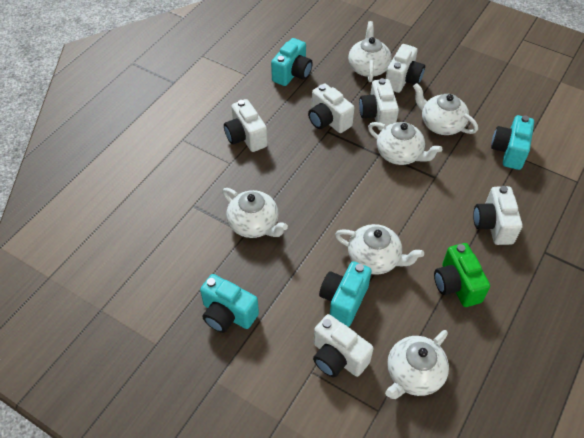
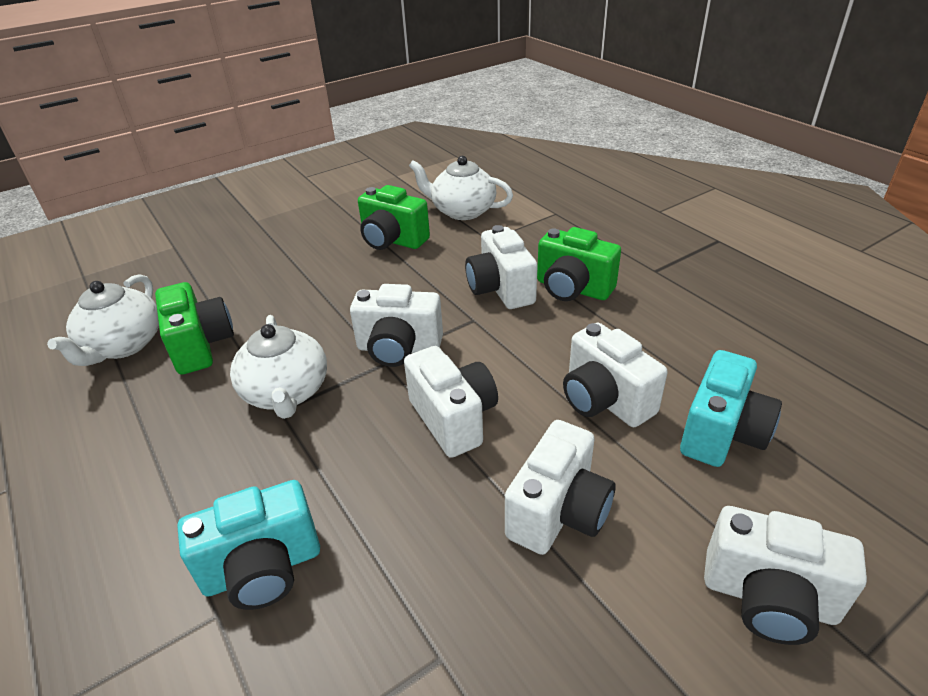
green camera: [434,243,490,307] = 1 -> [155,282,234,375] [358,185,430,250] [537,227,621,301] = 3
turquoise camera: [200,274,259,333] [271,38,313,86] [319,261,372,327] [491,115,534,170] = 4 -> [178,480,320,610] [680,350,782,467] = 2
white teapot: [222,188,288,238] [335,224,424,275] [348,21,392,82] [368,122,442,165] [385,330,449,399] [413,83,478,135] = 6 -> [47,274,159,366] [230,315,327,419] [409,156,513,220] = 3

